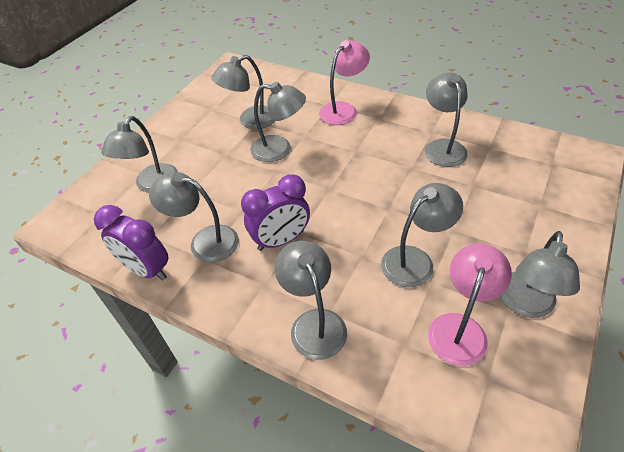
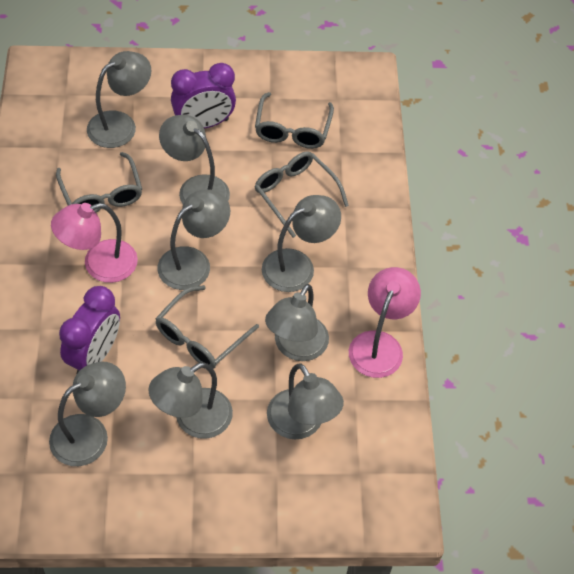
grey glasses: none = 0 -> [56,152,142,213] [155,285,259,369] [254,151,349,238] [255,92,334,149] = 4

